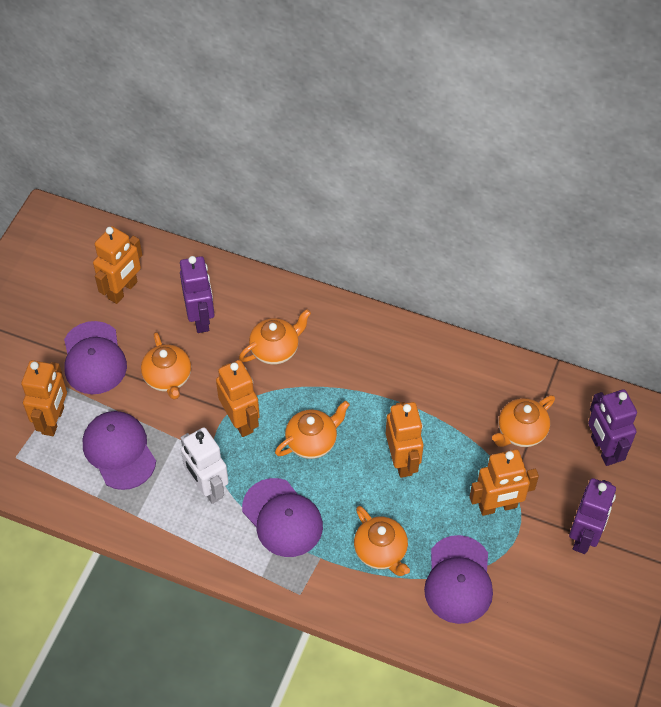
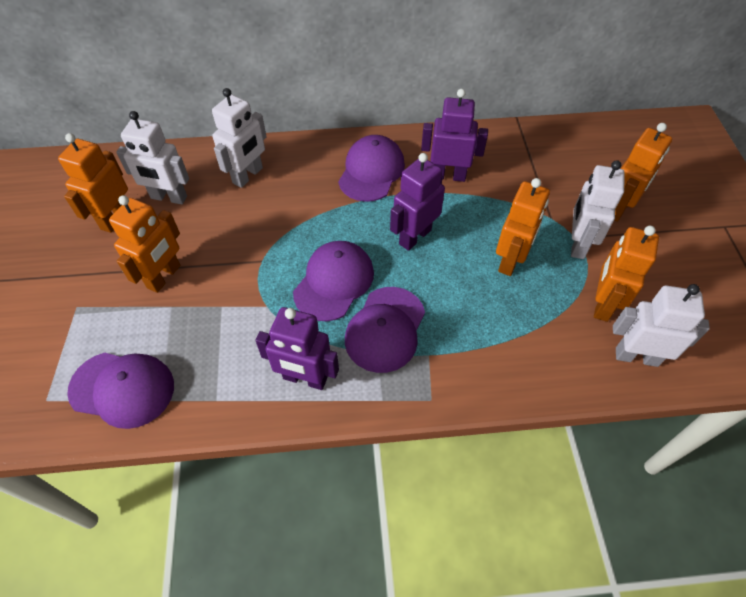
orange teapot: [141,332,191,400] [239,309,311,365] [275,401,350,459] [354,506,410,576] [492,395,555,447] = 5 -> none = 0
white robot: [180,427,229,504] = 1 -> [116,111,189,204] [212,88,267,188] [571,160,625,259] [613,284,710,367] = 4

